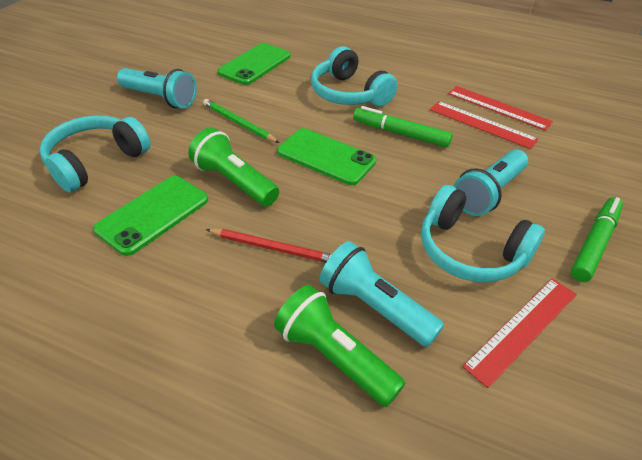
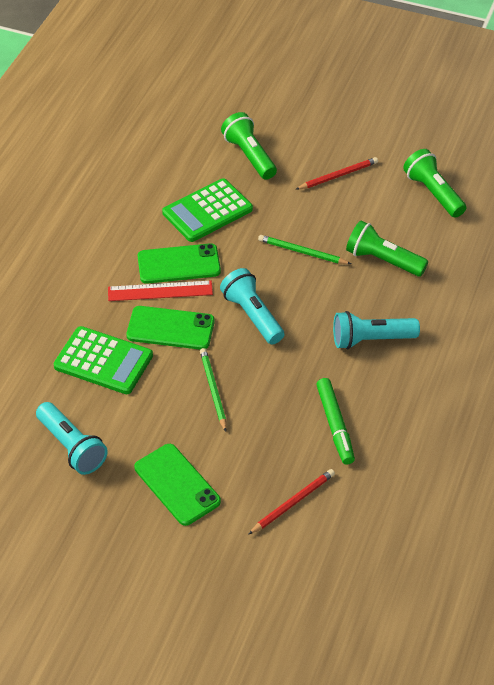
green calculator: none = 0 -> [54,326,153,394] [162,178,253,242] = 2
green flashlight: [188,128,279,206] [274,285,405,407] = 2 -> [221,112,277,180] [346,220,428,276] [403,149,466,218] = 3
green marker: [353,106,453,148] [571,197,623,282] = 2 -> [316,378,355,465] = 1
green pencil: [203,99,279,143] = 1 -> [200,348,227,432] [258,235,351,264] = 2
red pencil: [206,229,332,263] = 1 -> [248,469,335,535] [295,157,378,190] = 2
red ruler: [430,101,538,149] [448,86,553,131] [462,278,577,388] = 3 -> [108,281,213,301] = 1
turquoise headphones: [40,115,151,192] [311,46,398,106] [421,185,545,282] = 3 -> none = 0

